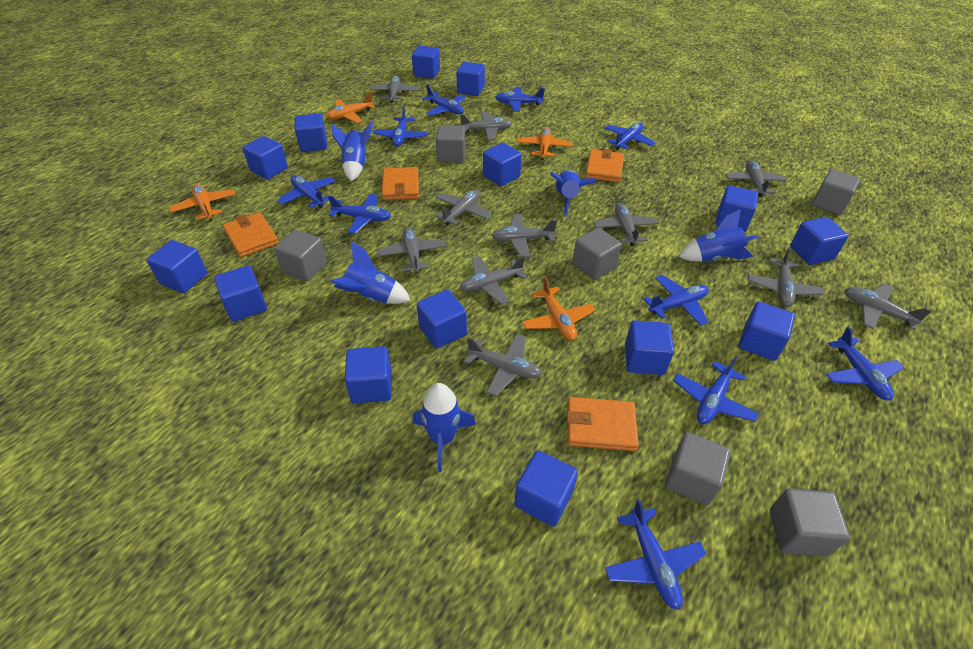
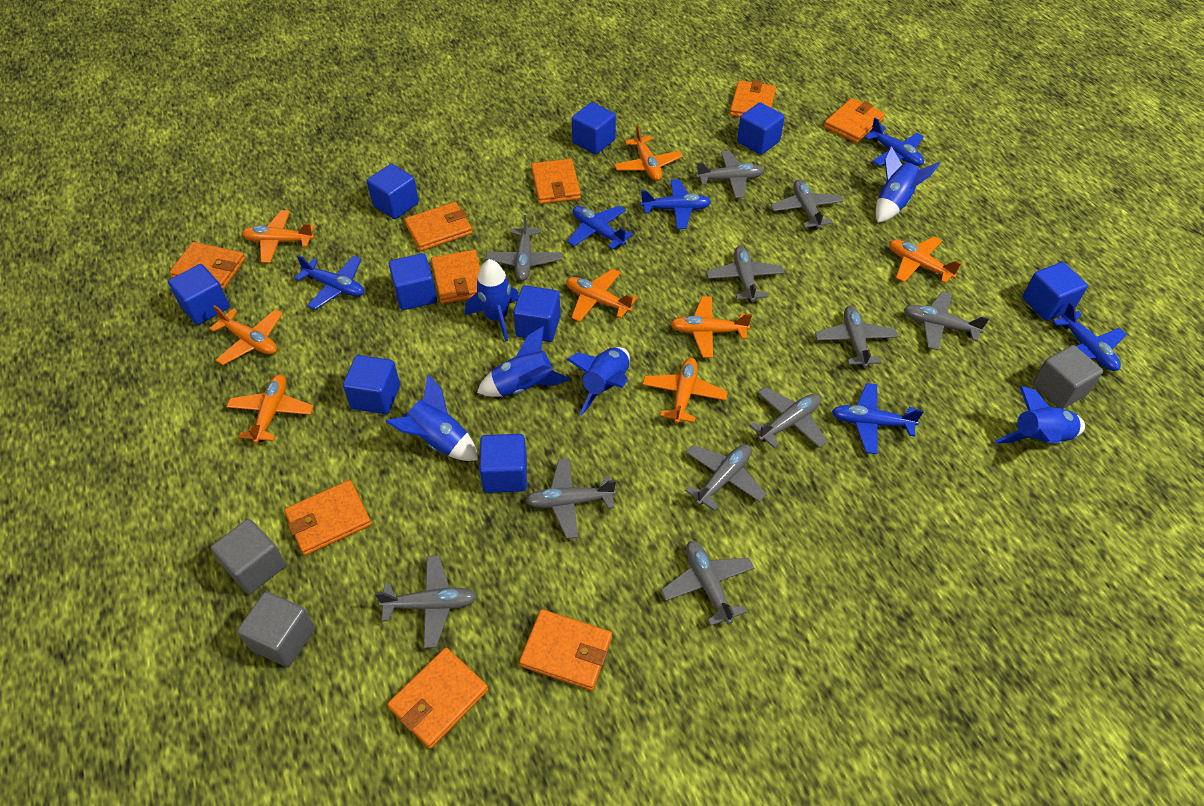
blue cube: [147,240,207,293] [214,266,267,322] [243,136,288,179] [295,113,327,152] [345,346,392,403] [412,46,440,78] [417,290,467,349] [456,62,485,96] [483,143,522,186] [514,450,578,527] [625,320,674,375] [715,186,758,232] [739,302,795,361] [790,217,849,265] = 14 -> [168,264,230,325] [343,355,400,414] [367,164,419,219] [389,253,437,310] [479,434,527,493] [513,285,561,342] [572,102,616,154] [737,102,785,155] [1023,262,1088,321] = 9
blue plane: [277,175,335,208] [328,194,391,234] [373,106,428,147] [422,85,466,116] [495,87,545,112] [605,122,655,150] [605,499,706,610] [644,275,709,326] [673,355,759,424] [826,327,904,401] = 10 -> [295,255,364,310] [567,205,633,249] [640,179,711,229] [832,383,924,454] [864,118,924,166] [1053,302,1127,371] = 6
blue rocket: [330,241,411,304] [332,121,373,181] [413,383,476,472] [551,170,597,217] [679,209,760,262] = 5 -> [386,375,478,461] [465,259,519,342] [477,327,570,397] [566,347,630,415] [875,146,940,223] [995,386,1085,444] = 6
grey cube: [274,229,327,281] [436,125,466,163] [572,228,622,280] [665,432,730,505] [770,488,850,557] [812,169,860,215] = 6 -> [211,519,286,594] [237,591,315,667] [1032,345,1103,409] = 3
orange plane: [169,184,235,221] [326,92,375,123] [517,127,572,160] [522,277,595,341] = 4 -> [209,305,283,365] [227,375,314,444] [242,210,315,263] [566,269,637,322] [614,125,682,181] [642,358,728,424] [671,296,752,358] [889,236,961,284] = 8
orange wallet: [223,212,279,257] [382,167,419,200] [567,397,639,451] [585,149,624,183] = 4 -> [170,242,246,289] [284,480,372,555] [387,647,488,749] [404,202,473,251] [431,250,480,304] [519,609,612,691] [531,159,581,204] [730,80,776,117] [824,98,885,143] = 9

